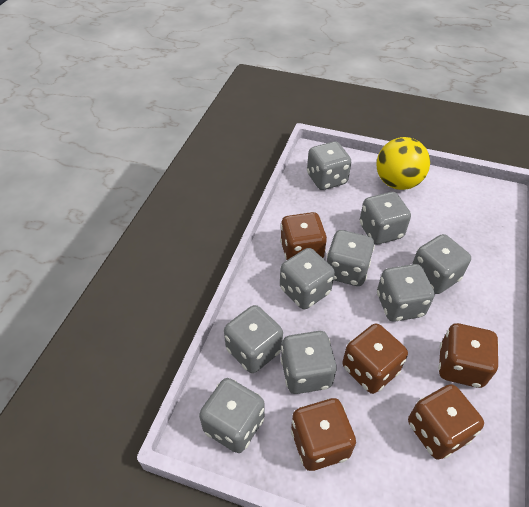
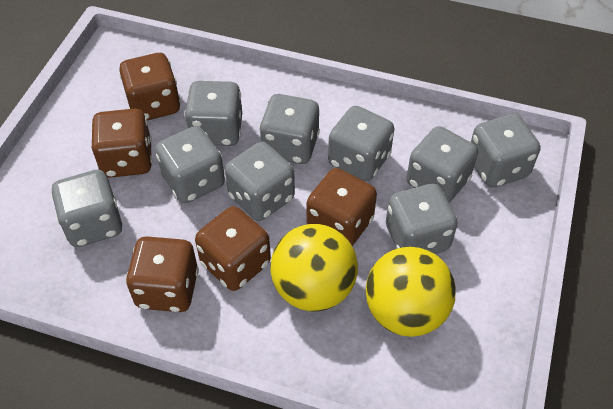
yellow ball: [376,137,430,190] = 1 -> [270,224,358,311] [366,247,456,337] = 2

